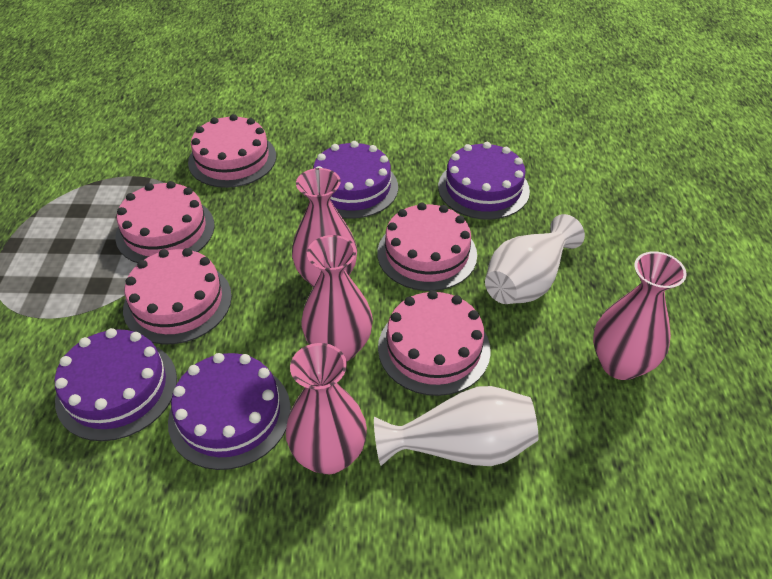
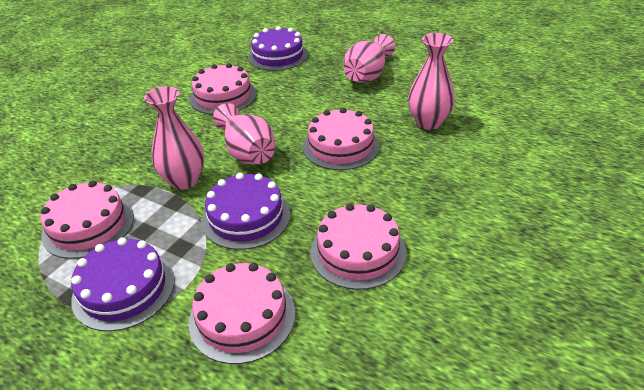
purple cake: [55,328,177,441] [168,353,291,470] [313,141,398,218] [438,142,530,220] = 4 -> [71,237,175,331] [202,173,291,250] [248,26,308,71] = 3
white vase: [374,386,539,466] [485,214,585,304] = 2 -> none = 0

